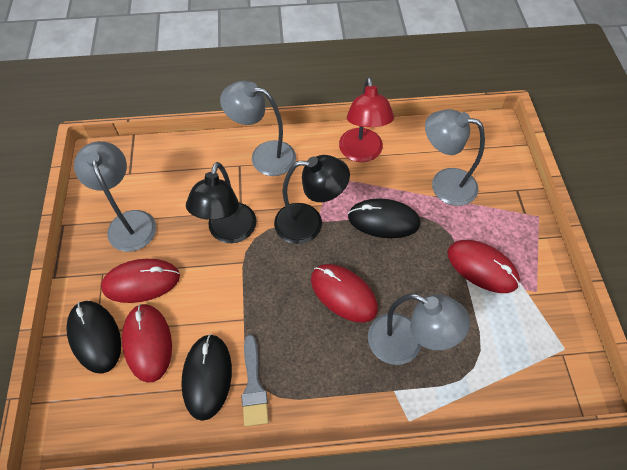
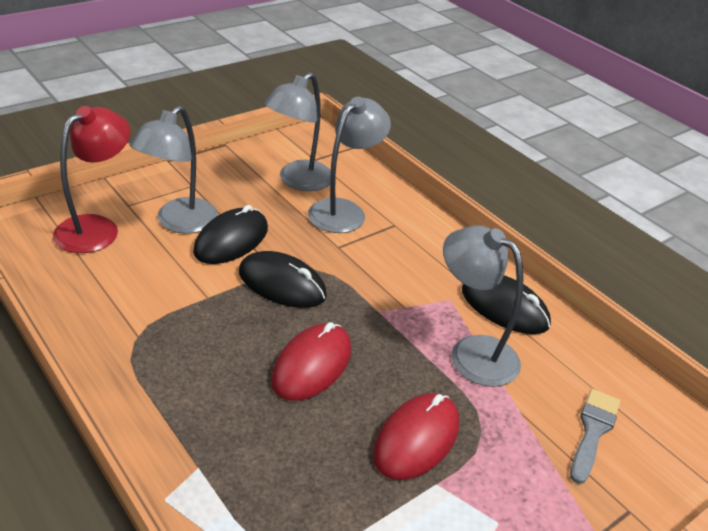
black lamp: [186,162,256,243] [274,155,350,244] = 2 -> none = 0
red mouse: [101,259,180,303] [122,304,172,383] [311,264,378,323] [447,240,520,293] = 4 -> [271,322,351,401] [373,393,459,480] = 2

